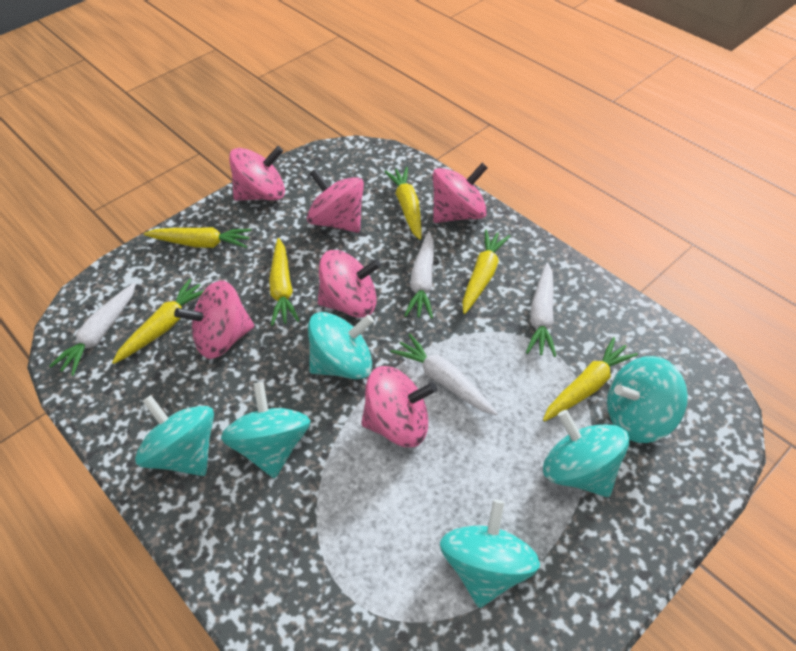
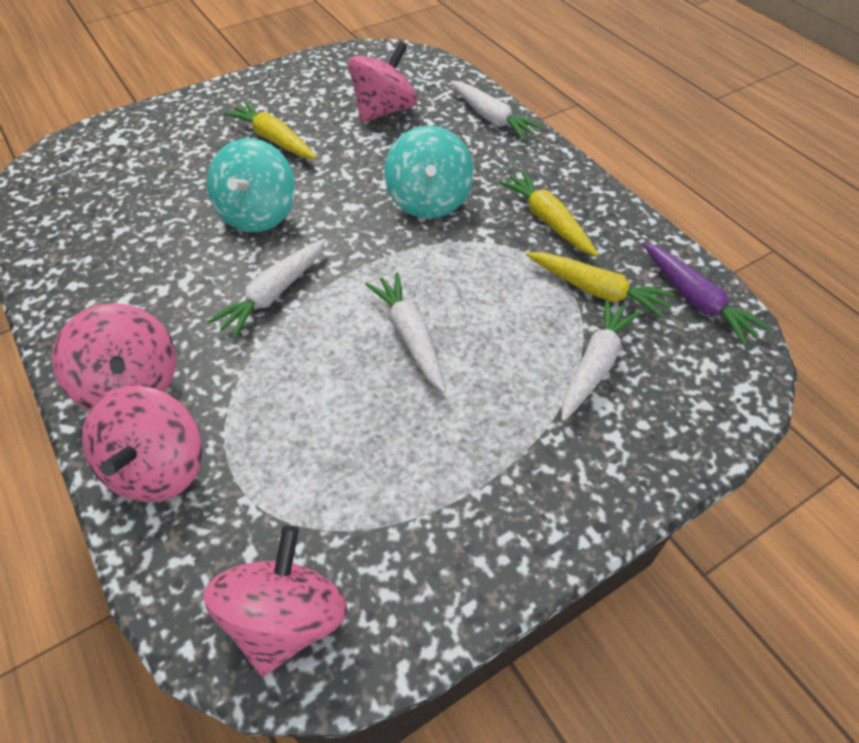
pink spinning top: [174,280,254,359] [229,146,285,201] [307,169,364,233] [318,250,381,318] [361,366,437,447] [433,163,488,223] = 6 -> [52,303,176,410] [82,385,202,502] [203,525,348,676] [348,42,417,123] = 4
purple carrot: none = 0 -> [643,243,771,345] = 1
turquoise spinning top: [135,395,214,476] [221,382,311,478] [308,312,374,379] [440,499,540,608] [543,410,629,497] [607,356,688,443] = 6 -> [207,138,295,232] [384,126,474,219] = 2
yellow carrot: [112,279,204,364] [143,227,252,248] [269,238,299,326] [384,167,422,240] [462,230,510,314] [543,337,638,422] = 6 -> [224,101,317,159] [498,171,598,257] [526,252,675,319] = 3

